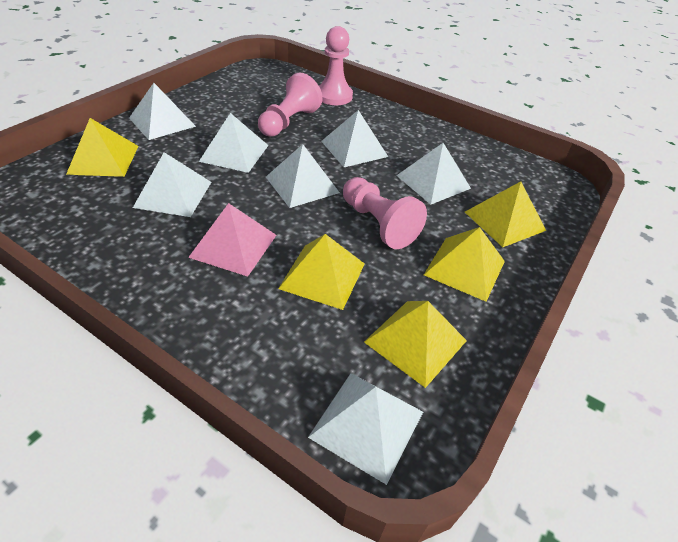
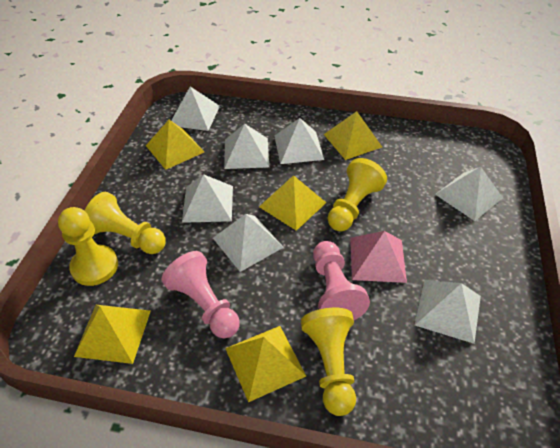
pink pawn: [258,73,323,137] [319,26,353,105] [343,177,427,249] = 3 -> [161,251,240,338] [313,241,370,320] = 2
yellow pawn: none = 0 -> [58,207,118,286] [84,192,166,254] [301,308,356,416] [328,158,387,231] = 4

